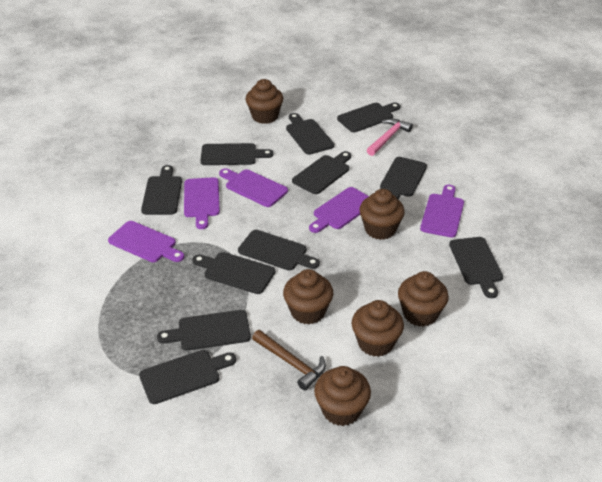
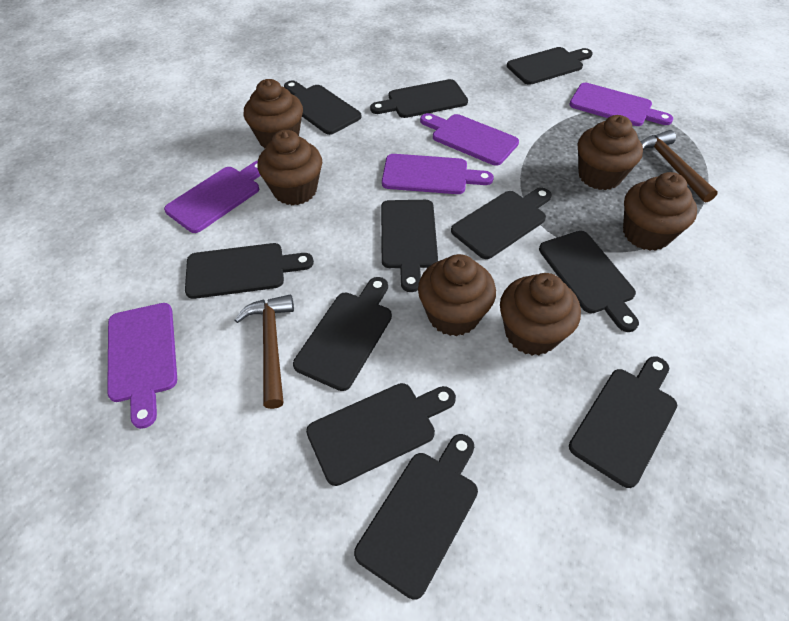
brown hammer: [252,330,326,391] = 1 -> [235,295,294,409] [641,130,718,203] = 2
pink hammer: [367,119,413,156] = 1 -> none = 0

